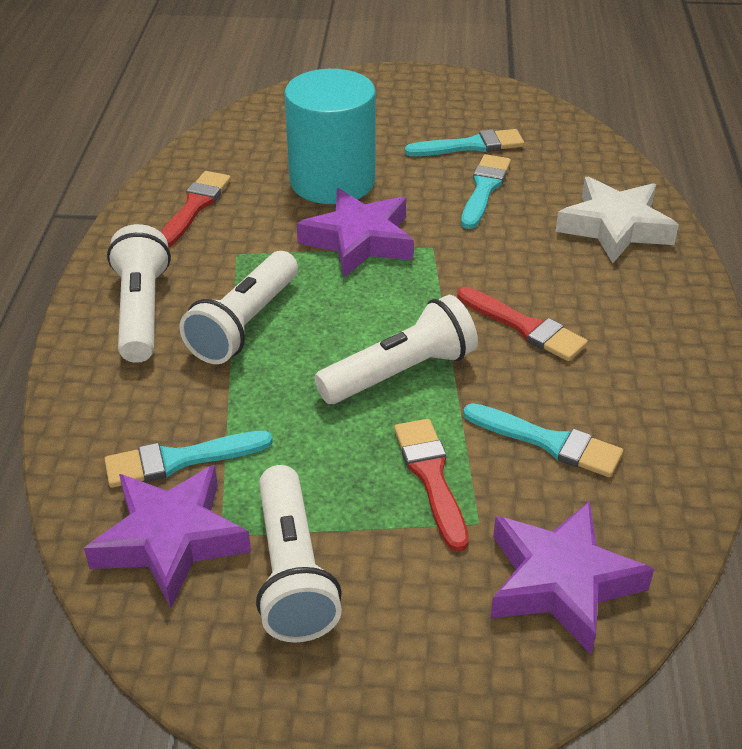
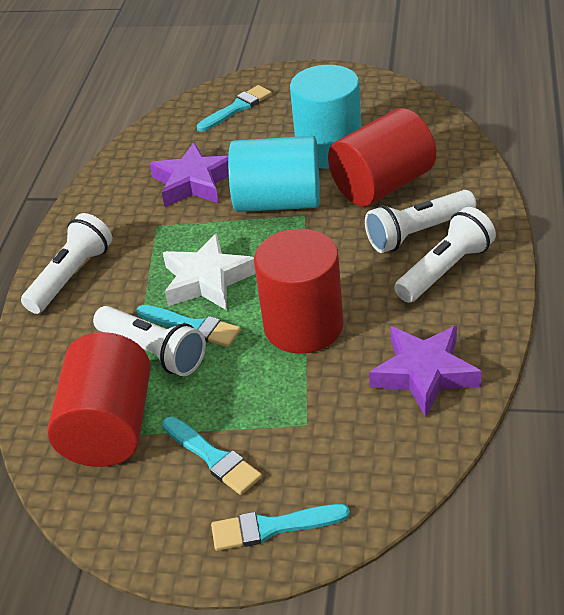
purple star: [84,465,251,608] [297,188,414,277] [490,501,654,654] = 3 -> [150,142,229,207] [369,326,482,417] = 2
red brush: [161,171,231,247] [394,419,469,552] [457,287,588,361] = 3 -> none = 0
red cylinder: none = 0 -> [47,332,151,467] [254,229,344,354] [328,108,436,207] = 3
turquoise cylinder: [284,69,376,204] = 1 -> [228,136,320,212] [290,65,362,169] = 2

